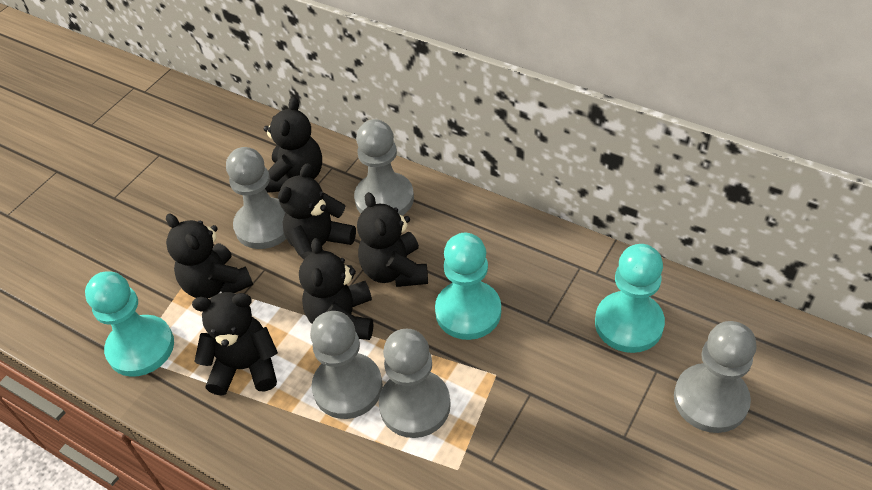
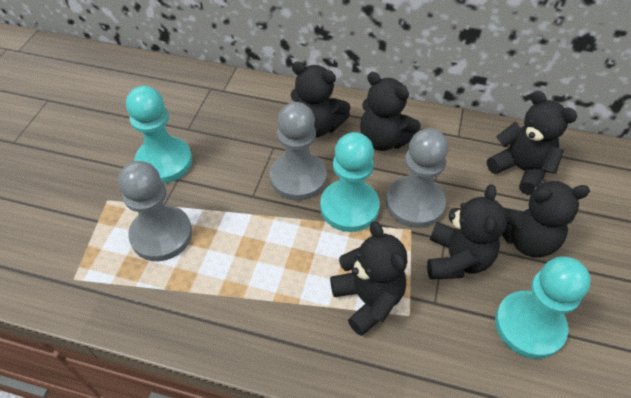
grey pawn: [226,147,286,249] [310,311,383,419] [354,119,414,216] [379,329,451,438] [674,321,757,433] = 5 -> [118,161,192,261] [270,102,327,200] [386,128,449,228] = 3

